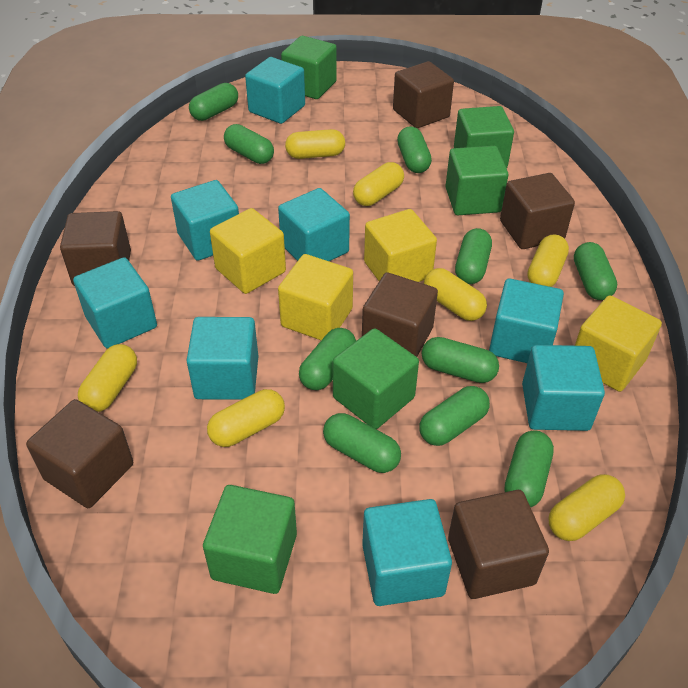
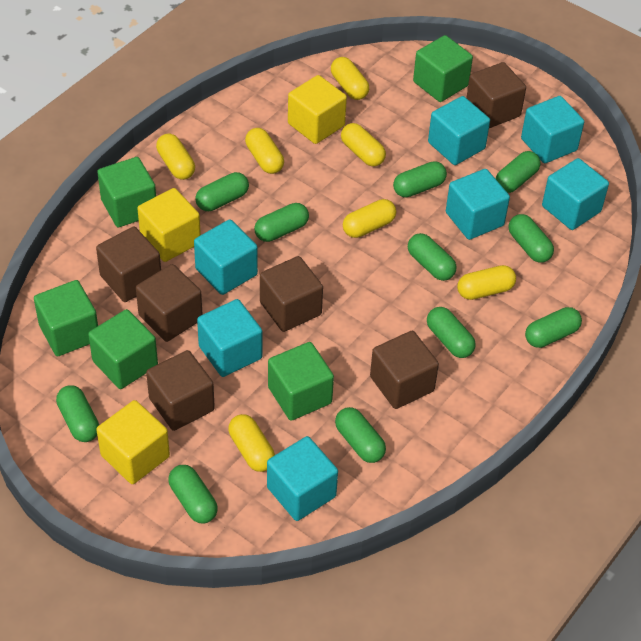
green capsule: [189,83,238,121] [224,124,274,164] [299,328,356,390] [323,413,401,473] [397,126,432,173] [419,386,490,446] [421,337,499,383] [455,228,492,284] [505,430,554,507] [574,242,617,300] = 10 -> [56,385,99,442] [168,465,218,524] [195,172,249,211] [254,203,309,242] [335,407,386,463] [393,161,447,197] [408,233,456,281] [427,307,476,358] [495,151,541,193] [509,214,554,263] [525,307,582,348] = 11
turquoise cube: [73,257,157,348] [171,180,239,261] [186,317,258,400] [245,57,305,124] [278,188,350,261] [362,499,452,606] [489,278,564,363] [522,345,605,431] = 8 -> [194,219,258,295] [197,299,262,377] [267,436,338,521] [428,96,490,165] [446,169,510,240] [521,96,584,163] [542,158,609,230] = 7
yellow cube: [210,208,286,294] [278,254,353,340] [364,209,437,282] [575,295,662,392] = 4 -> [96,400,170,484] [137,188,201,262] [288,75,347,144] = 3

